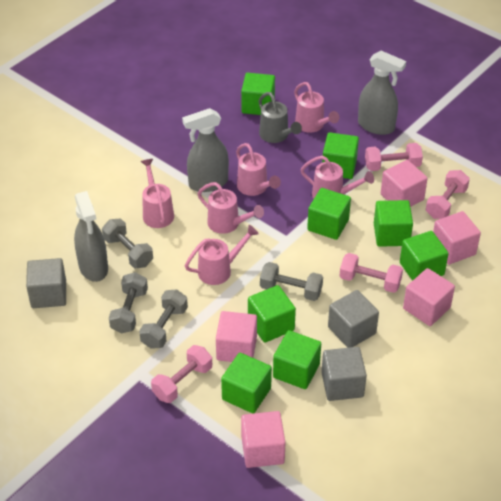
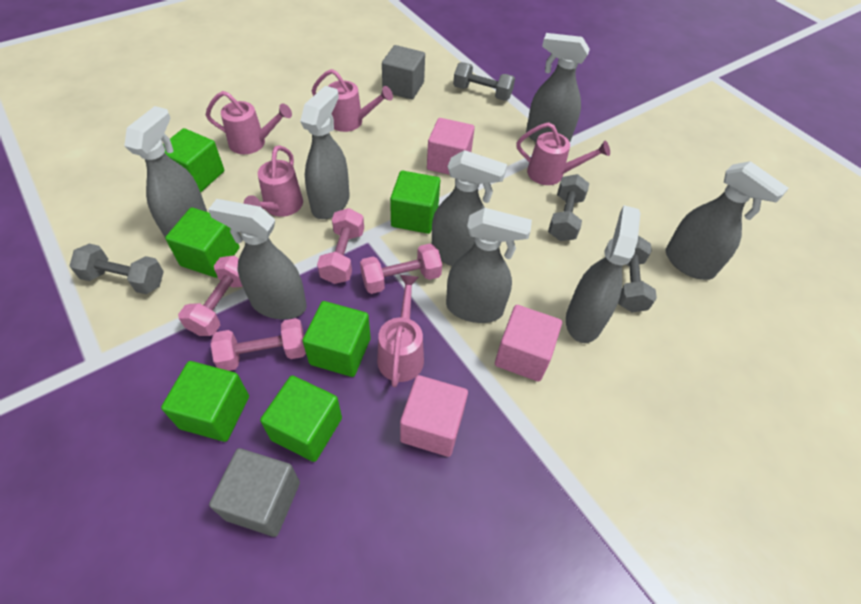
green cube: [221,353,272,414] [241,73,275,115] [248,285,296,343] [273,330,321,389] [307,188,351,240] [322,132,359,179] [374,200,413,247] [400,231,449,281] = 8 -> [161,361,249,442] [163,128,224,193] [165,207,240,278] [260,375,342,462] [302,301,371,377] [390,171,440,234] = 6
grey cube: [26,258,66,308] [321,347,367,401] [328,290,379,348] = 3 -> [209,448,300,537] [382,45,425,99] = 2
grey spray bottle: [74,191,108,282] [182,108,229,192] [358,51,406,135] = 3 -> [124,106,207,237] [208,199,307,320] [300,86,350,219] [432,150,507,266] [446,208,532,323] [526,33,590,142] [566,205,641,343] [666,161,789,280] = 8
grey watering can: [259,92,302,143] = 1 -> none = 0
pink cube: [216,311,257,362] [241,411,286,468] [381,160,428,207] [403,268,455,326] [433,211,481,264] = 5 -> [400,375,468,457] [427,118,475,175] [495,305,562,382] = 3
pink watering can: [141,159,174,228] [185,225,259,285] [198,182,264,234] [236,143,281,196] [294,82,339,133] [300,156,374,199] = 6 -> [206,91,292,154] [244,145,303,217] [312,69,393,132] [377,275,424,387] [517,122,610,185] = 5

